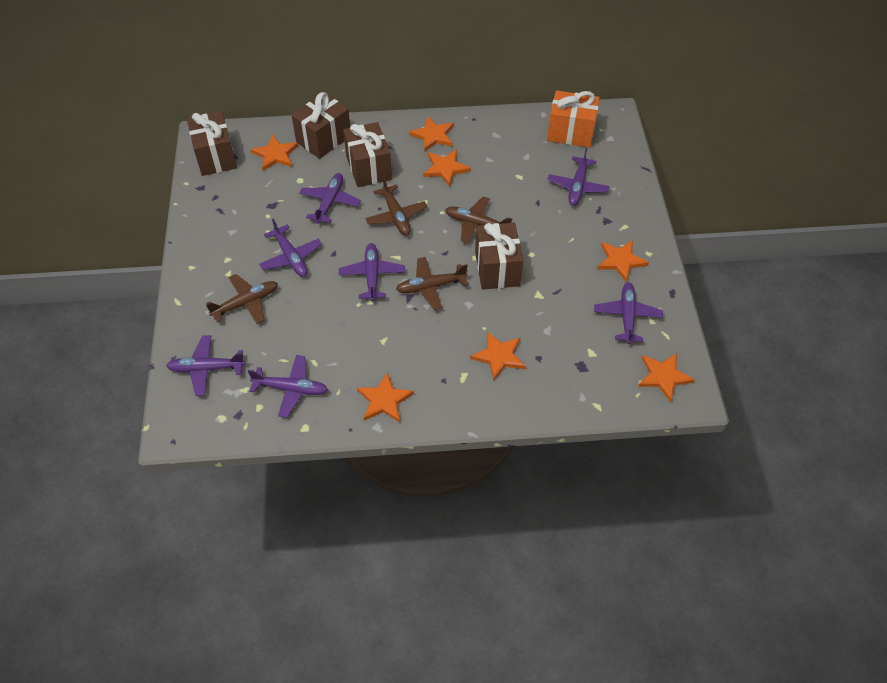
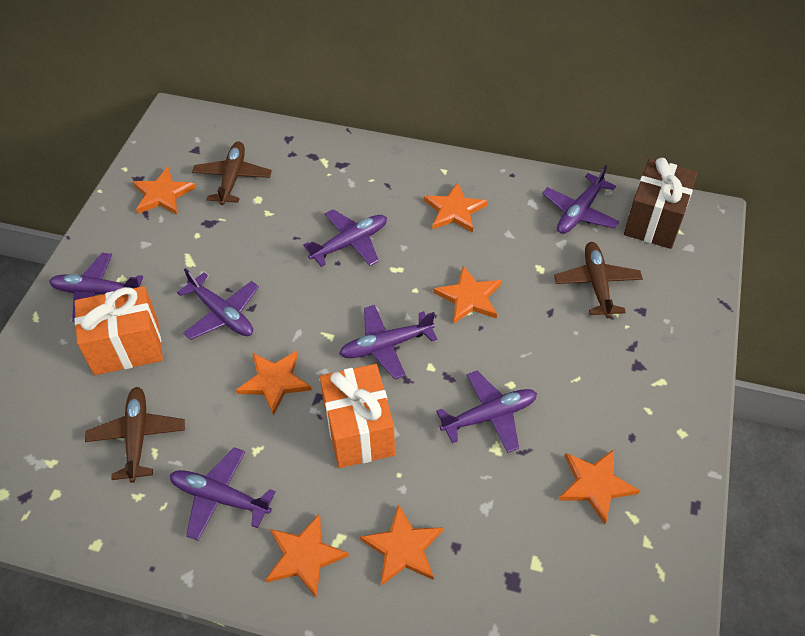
brown gift: [187,111,237,176] [292,92,350,159] [343,122,392,187] [475,223,523,290] = 4 -> [624,158,698,249] = 1
brown plane: [206,274,278,324] [365,177,427,236] [396,257,468,310] [445,197,513,243] = 4 -> [85,387,185,483] [192,141,272,205] [554,242,643,318] = 3
orange gift: [547,90,600,148] = 1 -> [75,286,163,375] [320,364,395,468] = 2

